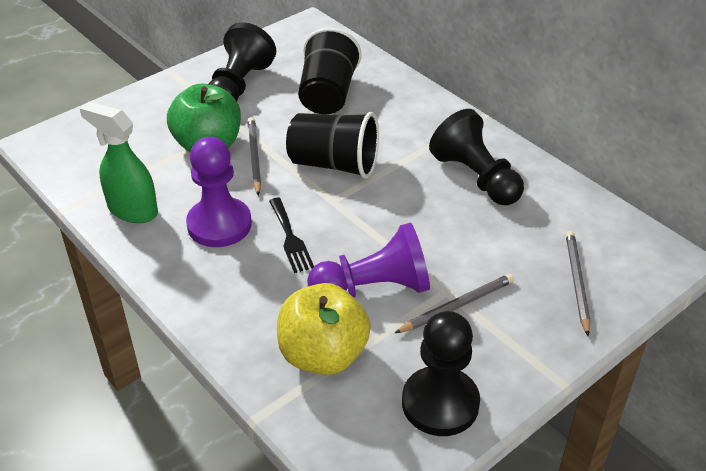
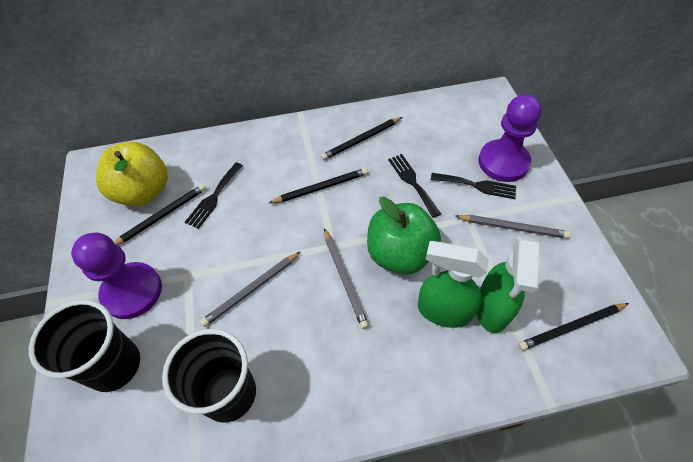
black fork: [269,198,314,273] = 1 -> [185,162,243,229] [388,154,441,218] [431,173,516,199] = 3
black pawn: [209,22,276,101] [402,311,480,436] [429,109,524,205] = 3 -> none = 0
black pencil: none = 0 -> [114,184,206,245] [269,168,368,203] [321,117,402,160] [518,303,629,351] = 4
green spray bottle: [80,102,158,223] = 1 -> [418,241,489,328] [476,236,539,333] = 2

